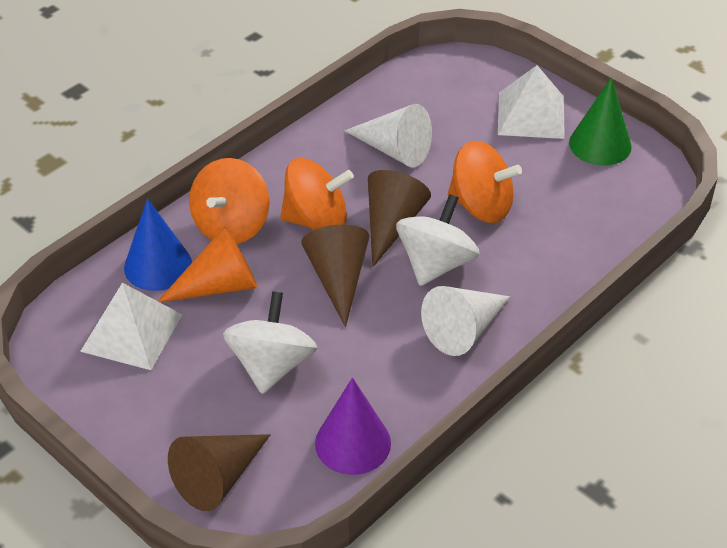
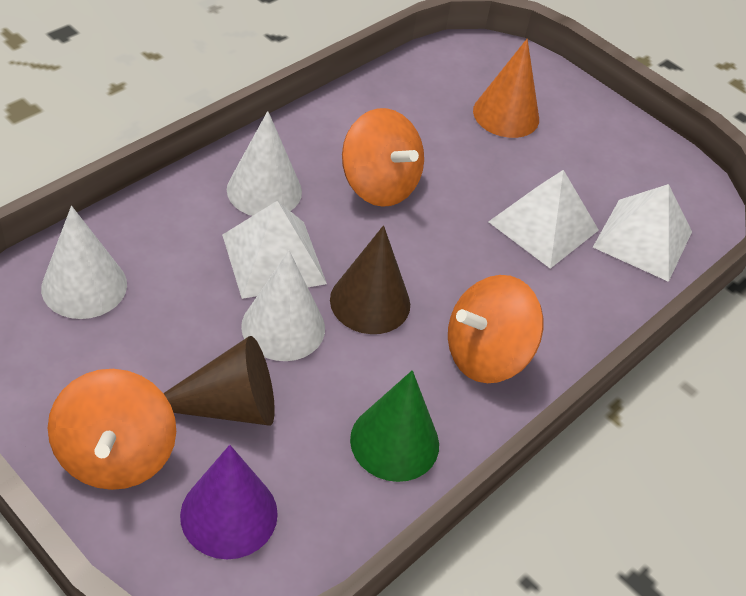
blue cone: [124,198,192,291] = 1 -> none = 0
brown cone: [168,434,271,511] [301,224,369,327] [368,170,431,267] = 3 -> [164,336,275,426] [330,225,410,334] = 2
white cone: [344,104,432,167] [421,286,510,356] = 2 -> [41,206,127,319] [227,111,302,216] [241,250,325,361] = 3
white pyramid: [80,283,182,370] [498,65,565,139] = 2 -> [222,201,327,299] [488,170,599,269] [593,184,692,282] = 3
white spinning top: [223,291,317,394] [396,194,480,286] = 2 -> none = 0

